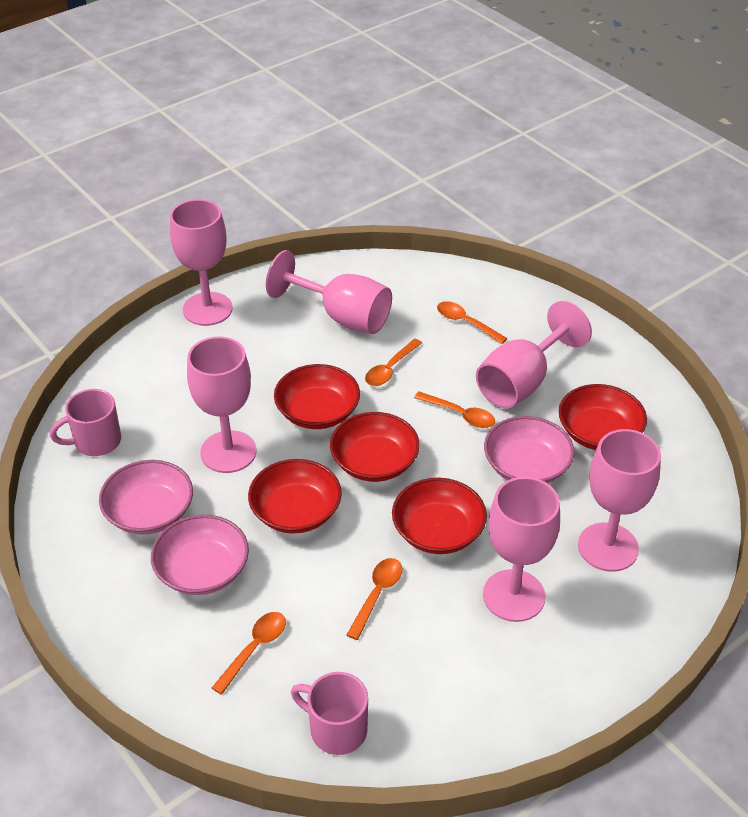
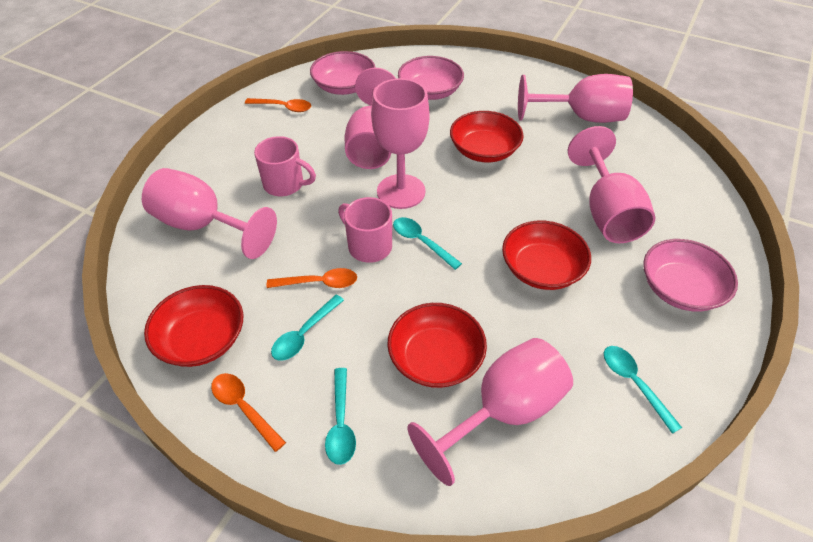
orange spoon: [212,612,286,695] [347,558,402,640] [365,339,422,386] [414,391,495,428] [437,301,508,344] = 5 -> [211,373,286,452] [245,98,311,112] [267,268,357,288] = 3
red bowl: [248,459,342,534] [274,364,360,429] [330,412,420,482] [392,478,487,554] [559,384,647,450] = 5 -> [144,285,243,367] [387,303,487,388] [450,111,524,162] [502,221,591,290] = 4
turquoise spoon: none = 0 -> [271,295,344,361] [325,368,356,465] [393,217,462,270] [604,346,682,434] = 4

